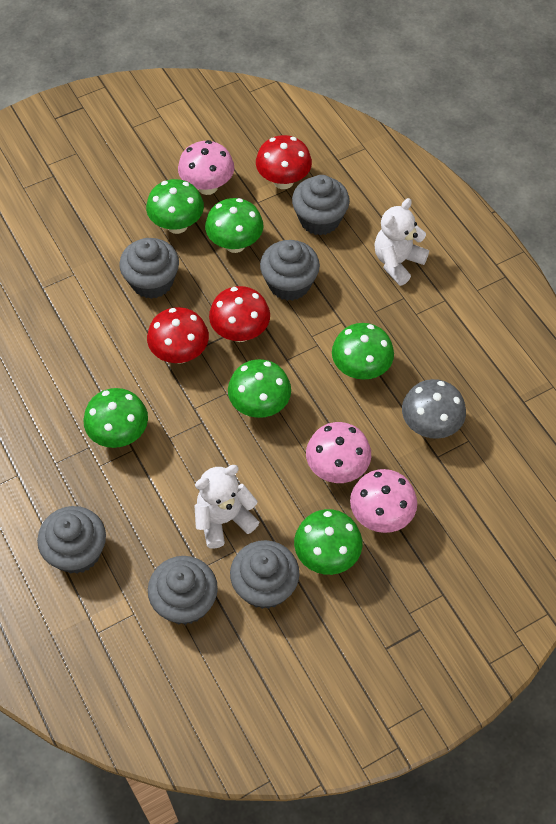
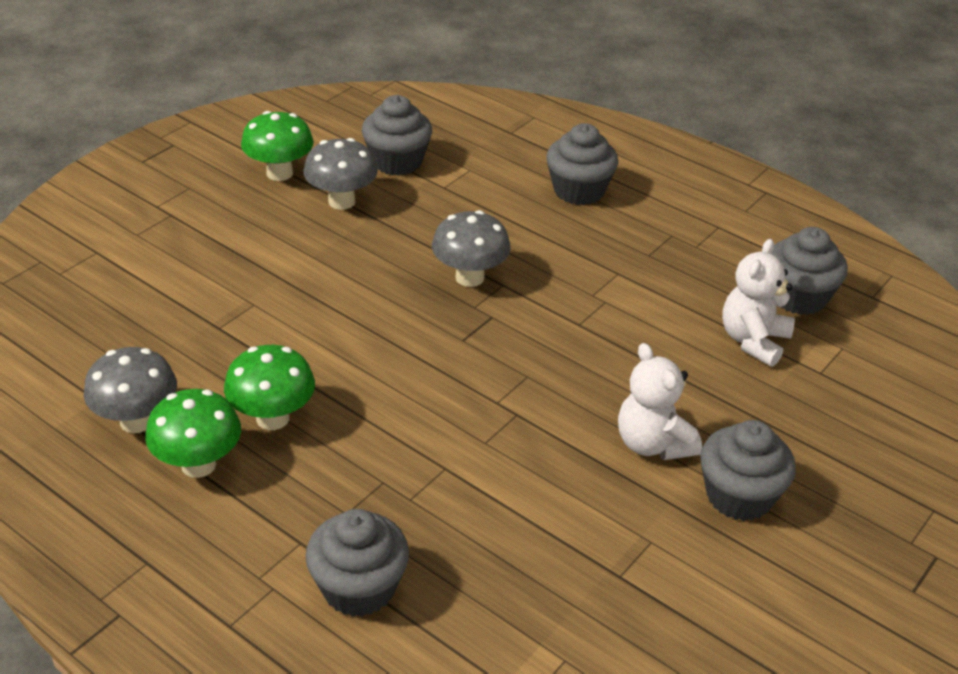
green mushroom: [84,388,148,448] [146,179,204,234] [205,198,263,253] [228,359,291,418] [294,509,362,575] [332,323,394,380] = 6 -> [145,389,241,478] [224,345,315,430] [241,111,314,181] = 3
grey cupcake: [37,506,106,574] [119,238,179,299] [148,556,218,625] [230,540,300,609] [260,240,320,301] [292,175,350,236] = 6 -> [305,509,409,617] [362,95,432,176] [546,123,618,205] [700,420,796,521] [772,227,848,315] = 5
grey mushroom: [402,379,466,439] = 1 -> [84,347,177,433] [303,138,378,210] [432,210,511,287] = 3
pink mushroom: [178,140,234,195] [306,422,371,483] [350,469,417,533] = 3 -> none = 0
red mushroom: [147,307,209,364] [209,286,270,342] [256,135,312,189] = 3 -> none = 0

